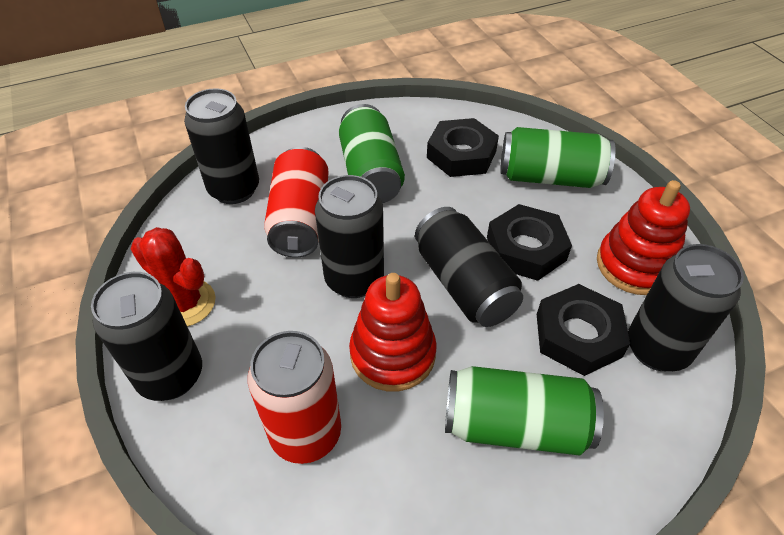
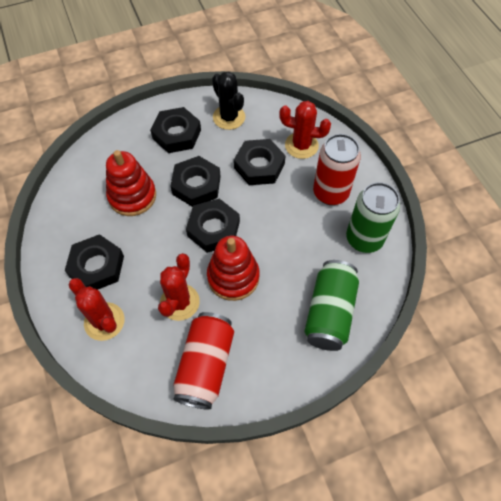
black cactus: none = 0 -> [212,71,245,130] = 1
black can: [91,272,202,401] [184,88,259,204] [315,175,384,298] [415,207,523,327] [628,244,744,371] = 5 -> none = 0
black nut: [427,118,499,177] [487,204,572,281] [537,284,630,376] = 3 -> [65,234,124,290] [150,107,201,153] [170,156,221,207] [186,199,240,253] [234,139,286,185] = 5
green can: [339,104,405,203] [445,366,604,456] [500,127,615,188] = 3 -> [304,260,359,351] [346,182,400,253] = 2
red cactus: [131,227,216,327] = 1 -> [69,278,125,341] [158,253,200,321] [279,101,331,159] = 3

